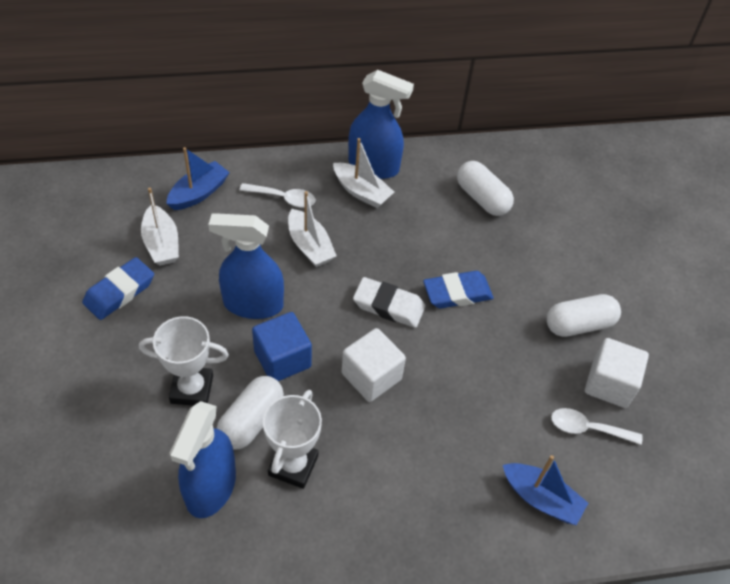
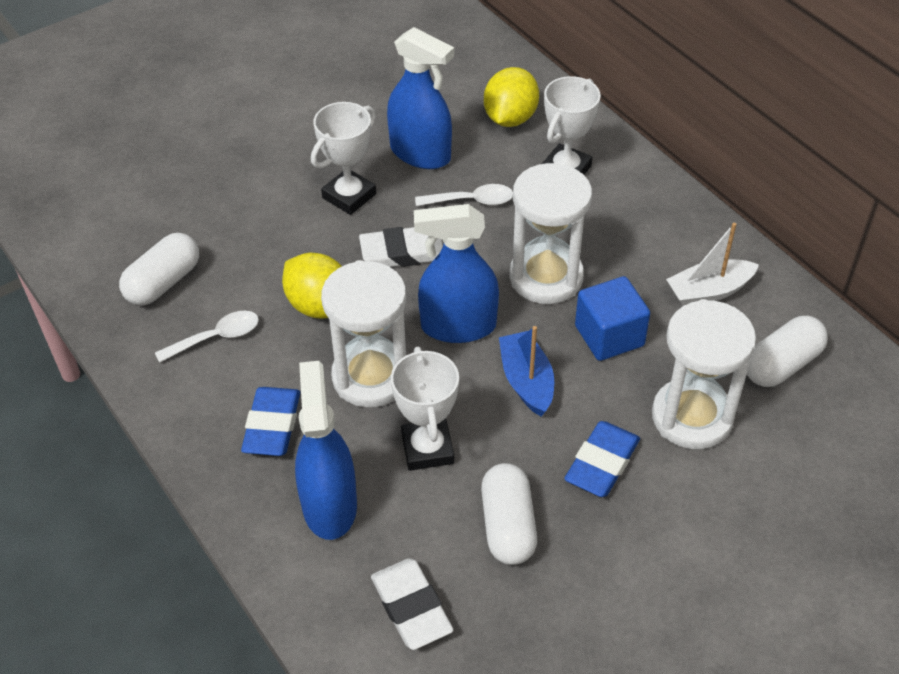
blue boat: [166,147,230,210] [503,455,588,526] = 2 -> [499,326,554,416] = 1
white boat: [141,188,179,266] [288,191,337,267] [333,138,394,208] = 3 -> [666,223,759,306] = 1
white cube: [342,328,406,402] [585,338,649,408] = 2 -> none = 0
white eraser: [353,277,425,328] = 1 -> [359,227,443,267] [371,558,453,650] = 2
white hourglass: none = 0 -> [321,260,406,407] [509,162,592,304] [652,299,756,449] = 3
white trophy: [139,316,229,406] [263,390,322,489] = 2 -> [311,102,376,215] [391,347,459,471] [542,76,601,175] = 3
yellow lemon: none = 0 -> [282,253,342,319] [484,67,539,127] = 2

